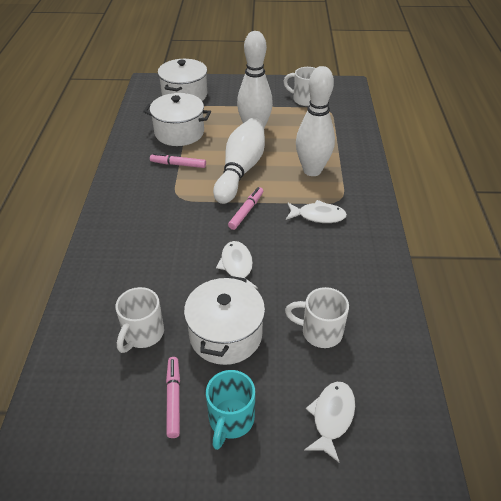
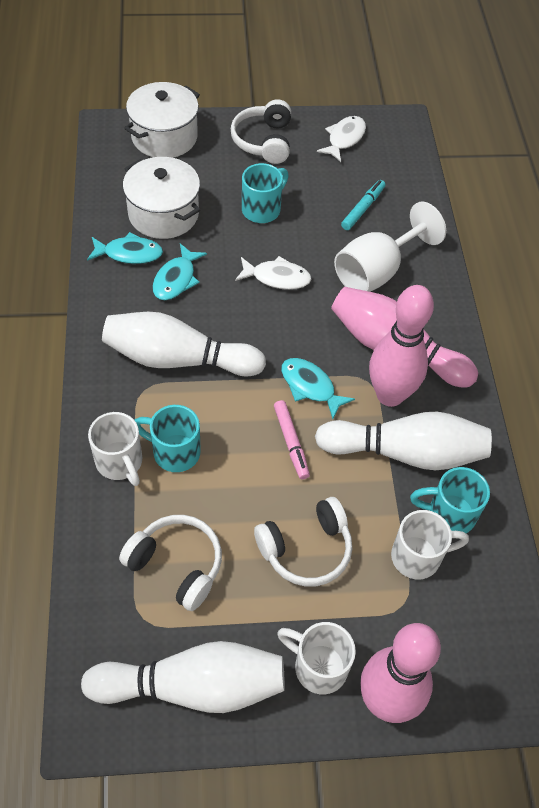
pink bowling pin: none = 0 -> [331,287,478,388] [360,623,441,723] [369,285,434,407] = 3
pink marker: [150,153,206,168] [166,357,180,438] [228,187,263,230] = 3 -> [274,400,310,479] = 1
turquoise fish: none = 0 -> [87,232,163,264] [152,243,207,300] [281,358,355,419] = 3
turquoise marker: none = 0 -> [341,180,385,230] = 1
turquoise mug: [206,370,255,450] = 1 -> [135,405,201,472] [242,163,289,223] [410,467,490,533] = 3
white fish: [216,241,258,289] [286,200,347,223] [304,382,355,462] = 3 -> [235,256,312,290] [317,116,366,162] = 2
white goblet: none = 0 -> [334,202,446,292] = 1
white headphones: none = 0 -> [119,515,222,611] [231,99,291,164] [254,497,352,587] = 3
white pot: [143,93,211,146] [158,59,207,101] [184,275,265,365] = 3 -> [123,157,200,239] [124,82,200,158] = 2

